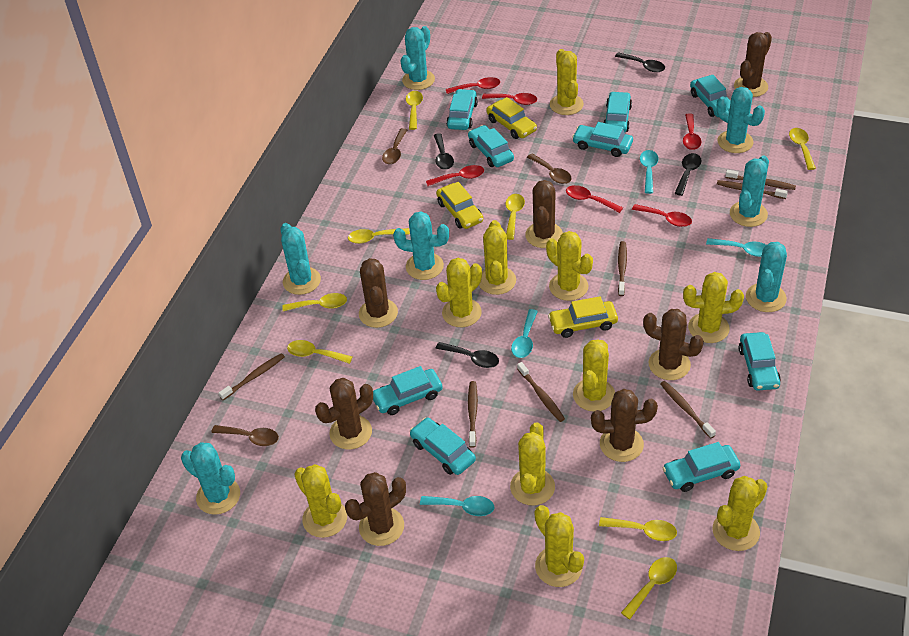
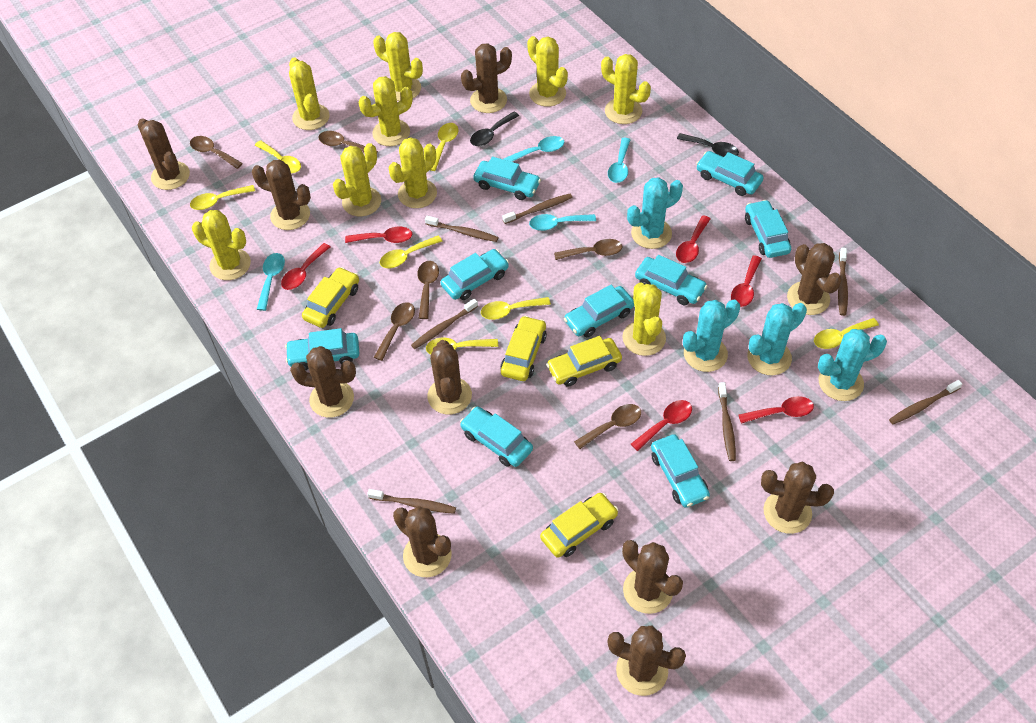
black spoon: [434,133,454,170] [435,342,499,368] [615,52,665,72] [675,153,701,196] = 4 -> [470,112,519,146] [677,133,739,157] = 2
brown cactus: [315,378,373,450] [345,472,406,546] [359,258,398,328] [525,180,563,248] [591,389,658,462] [643,309,704,380] [734,32,772,97] = 7 -> [138,118,190,190] [252,160,311,230] [290,346,356,418] [393,506,452,577] [427,340,472,414] [461,43,512,113] [608,626,686,696] [622,540,683,614] [761,462,834,534] [787,243,842,315] = 10
brown spoon: [211,425,279,446] [382,128,407,164] [527,154,572,184] = 3 -> [190,136,243,169] [318,131,378,152] [374,302,415,361] [417,261,439,319] [554,239,622,260] [574,404,641,449] = 6
turquoise cactus: [181,442,240,515] [281,223,321,295] [393,212,449,280] [400,26,435,90] [716,87,765,153] [730,156,769,227] [746,242,787,312] = 7 -> [627,177,683,249] [683,300,740,372] [747,303,807,375] [818,329,887,401] = 4
yellow cactus: [294,464,347,538] [436,258,482,327] [479,220,516,295] [510,422,555,506] [535,505,584,587] [546,231,593,301] [550,49,584,115] [573,340,615,412] [683,272,744,343] [713,476,768,551] = 10 -> [192,210,251,280] [289,58,330,130] [333,143,381,216] [358,76,413,146] [373,32,423,101] [388,137,437,208] [527,36,568,107] [601,54,651,124] [622,282,666,356] = 9
yellow car: [436,182,483,229] [486,97,537,139] [548,296,618,338] = 3 -> [302,267,359,328] [501,316,547,381] [540,493,618,558] [546,336,622,387] = 4
yellow spoon: [282,293,347,311] [287,340,352,364] [348,228,410,244] [406,91,423,130] [506,194,525,240] [599,517,677,541] [621,557,677,619] [789,128,816,170] = 8 -> [190,185,255,210] [255,140,301,173] [380,236,443,268] [426,338,498,354] [430,123,458,171] [481,297,551,320] [814,318,879,349] = 7

